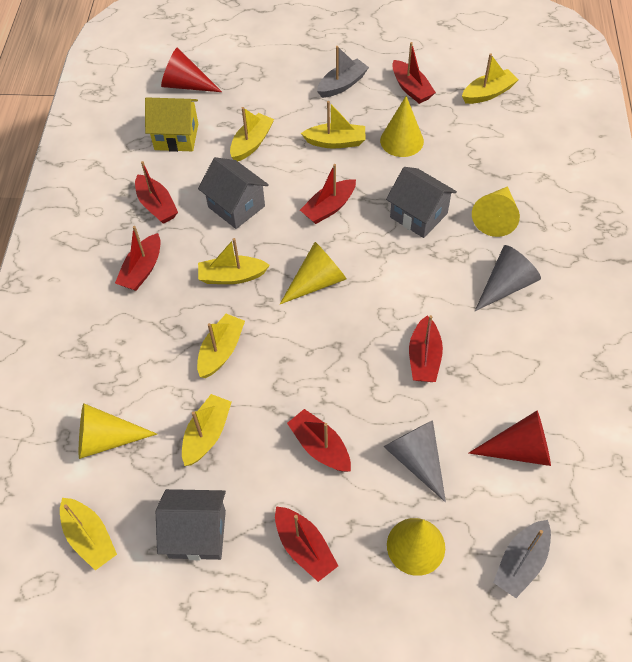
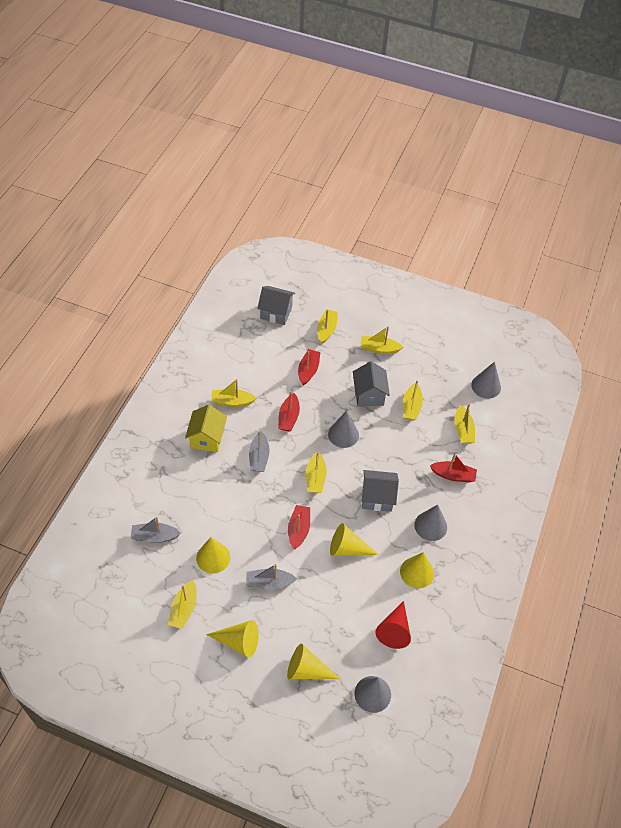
grey boat: [317,46,369,98] [493,520,551,598] = 2 -> [130,517,181,543] [246,564,297,589] [249,431,270,472] = 3
grey cone: [383,420,446,503] [475,245,541,311] = 2 -> [328,411,359,448] [354,676,391,713] [414,505,447,541] [471,362,501,399] = 4
red boat: [115,226,160,291] [135,161,178,224] [275,506,338,582] [287,409,351,472] [300,164,356,224] [392,42,436,104] [409,315,443,382] = 7 -> [278,391,300,432] [288,505,310,550] [298,349,320,385] [430,453,477,482] = 4
red cone: [161,47,222,92] [469,411,551,466] = 2 -> [375,601,411,649] = 1

